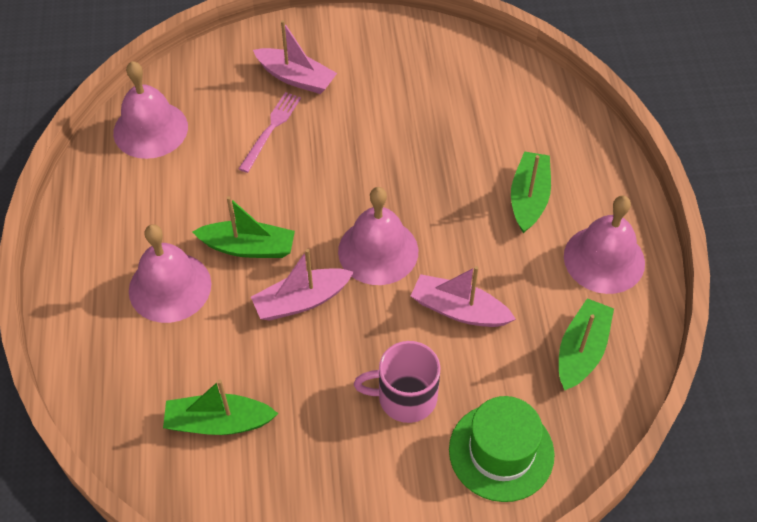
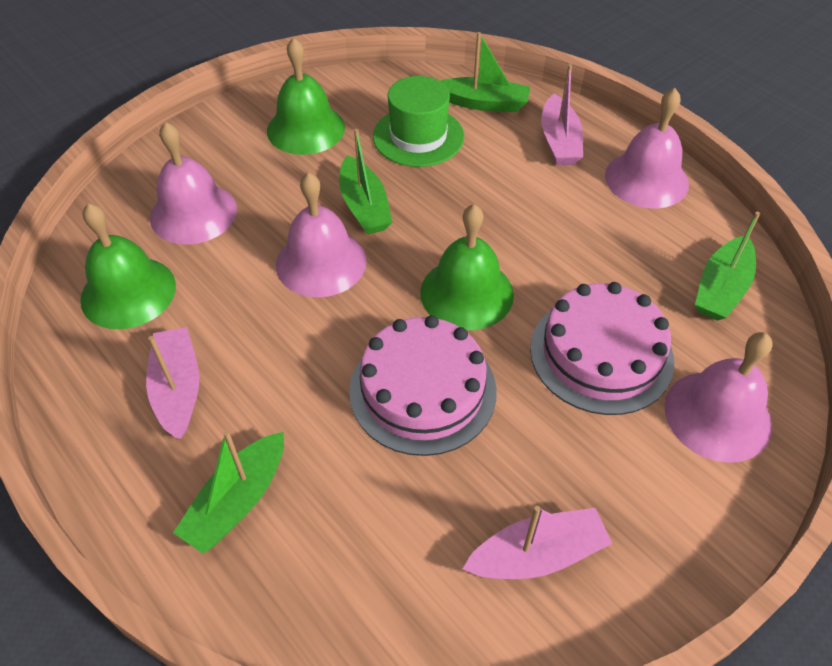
green bell: none = 0 -> [80,203,176,329] [267,37,345,155] [420,204,514,330] = 3
pink cake: none = 0 -> [349,315,496,456] [530,282,674,415] = 2
pink fork: [238,92,301,173] = 1 -> none = 0
pink mug: [354,341,440,423] = 1 -> none = 0

